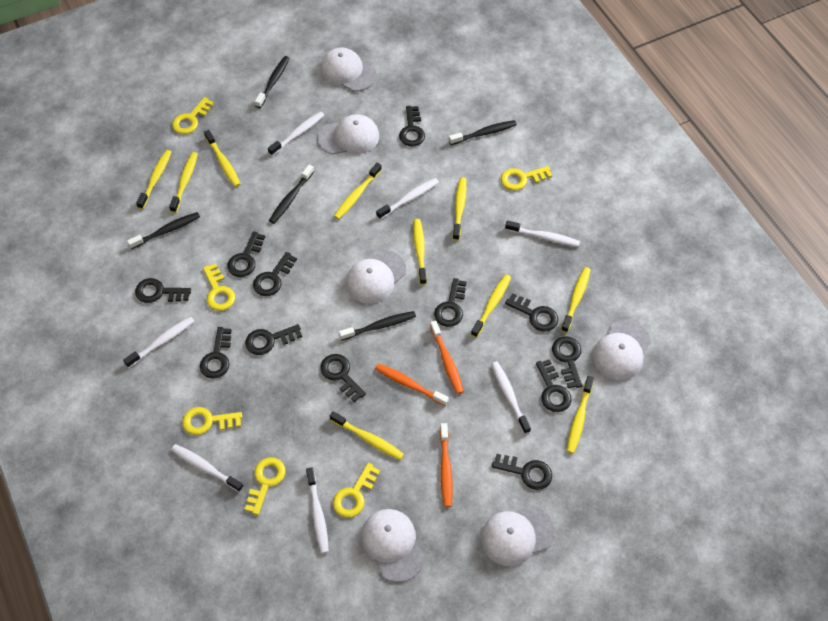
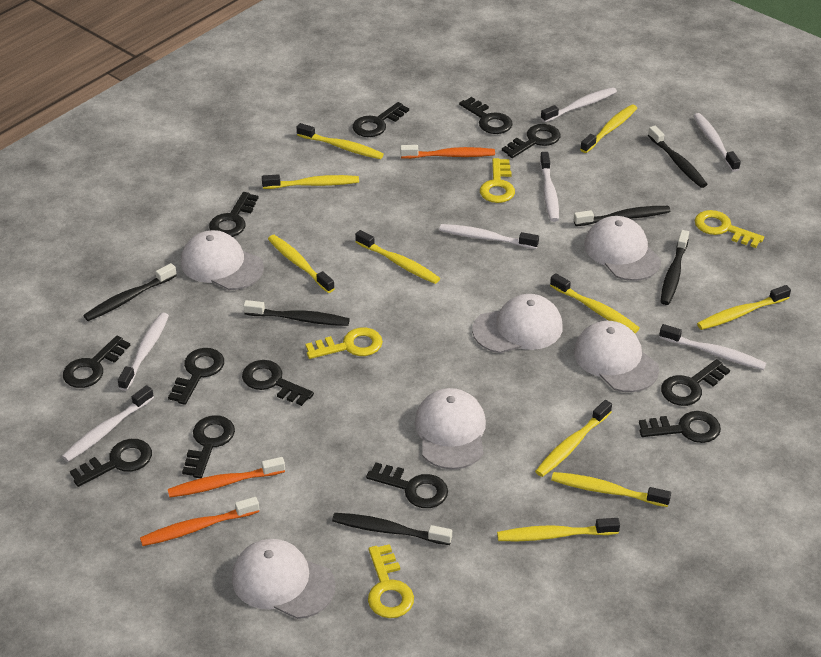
black toothbrush: [127,212,200,249] [255,56,290,108] [269,164,314,224] [339,311,416,340] [449,120,517,145] = 5 -> [83,263,177,321] [243,300,350,326] [332,513,452,545] [574,206,670,226] [648,126,708,188] [661,230,689,305] = 6
yellow key: [172,97,214,134] [182,407,242,435] [203,263,235,311] [245,457,286,515] [333,463,380,518] [500,166,552,190] = 6 -> [306,328,383,359] [368,544,414,618] [480,158,515,203] [695,210,764,248] = 4

